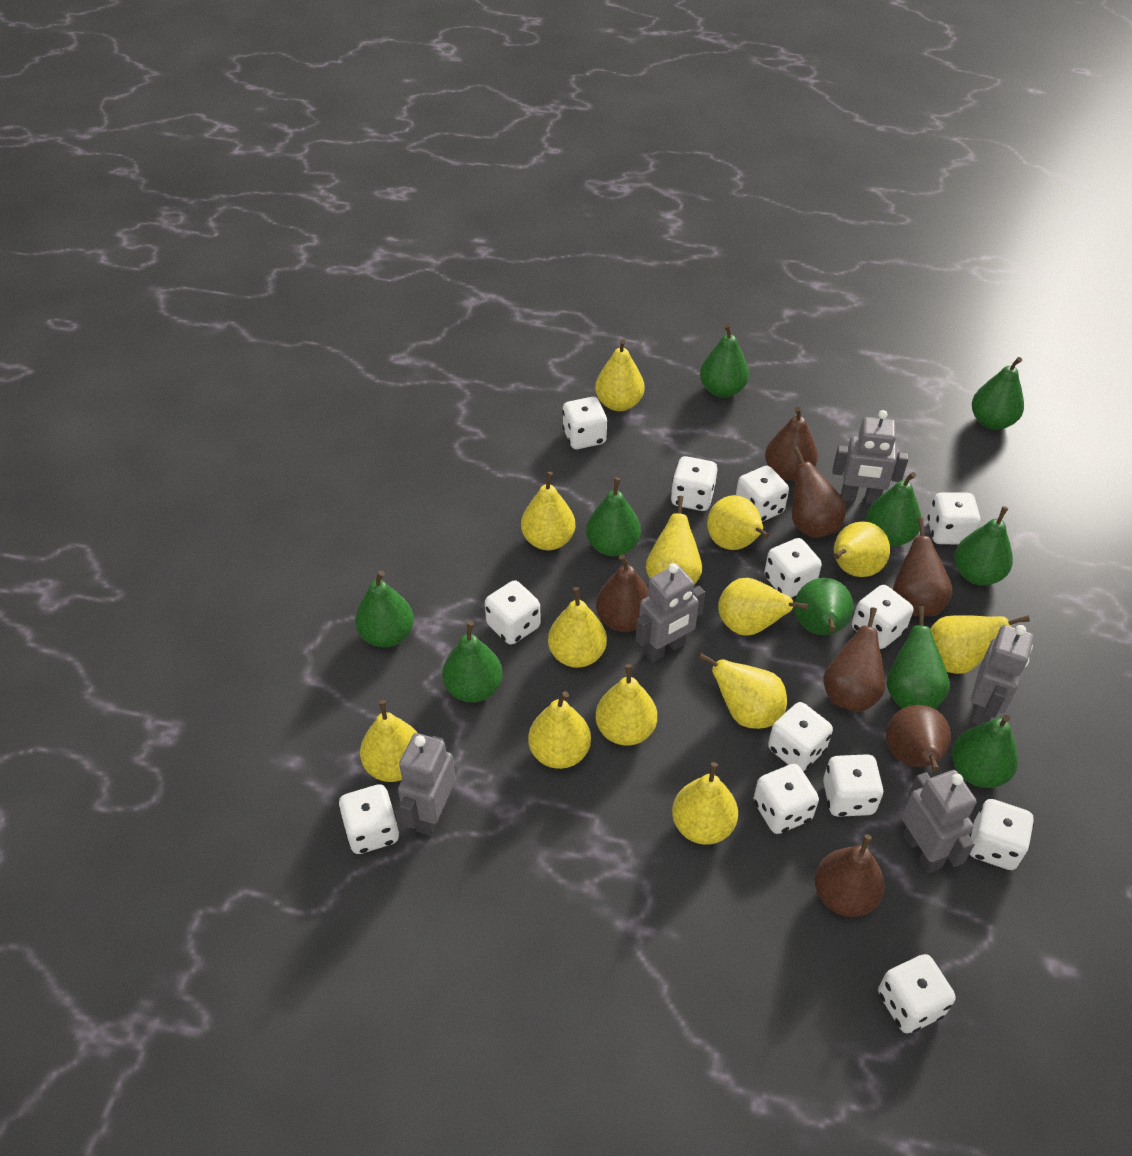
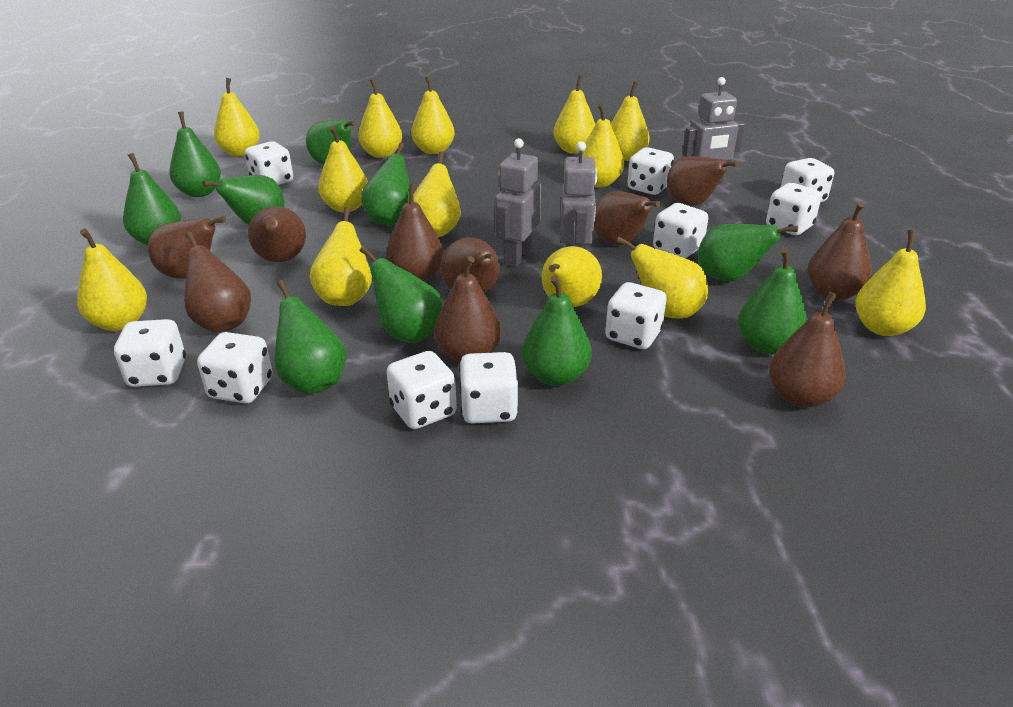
brown pear: [596,554,648,632] [765,407,818,481] [792,447,846,538] [815,834,885,917] [823,607,885,712] [886,705,951,772] [893,518,952,616] = 7 -> [148,216,226,279] [184,232,251,332] [248,206,306,262] [386,184,444,281] [434,256,501,363] [441,237,500,293] [594,191,661,245] [667,156,739,206] [769,292,846,407] [807,202,872,300] = 10
grey robot: [398,733,456,836] [636,563,705,662] [832,410,908,504] [901,770,977,873] [971,625,1034,725] = 5 -> [495,138,541,267] [560,141,597,249] [682,77,745,183] = 3
white dice: [338,784,399,854] [485,580,541,645] [562,397,607,449] [671,456,717,511] [736,466,789,522] [754,764,819,834] [764,538,822,598] [768,702,833,771] [823,754,884,817] [852,585,913,649] [878,954,956,1033] [927,492,980,544] [970,799,1034,870] = 13 -> [114,319,186,387] [197,332,272,403] [245,141,293,185] [386,351,457,429] [459,352,519,423] [605,282,667,349] [627,147,674,195] [653,203,708,258] [766,183,822,235] [781,158,834,202] = 10

